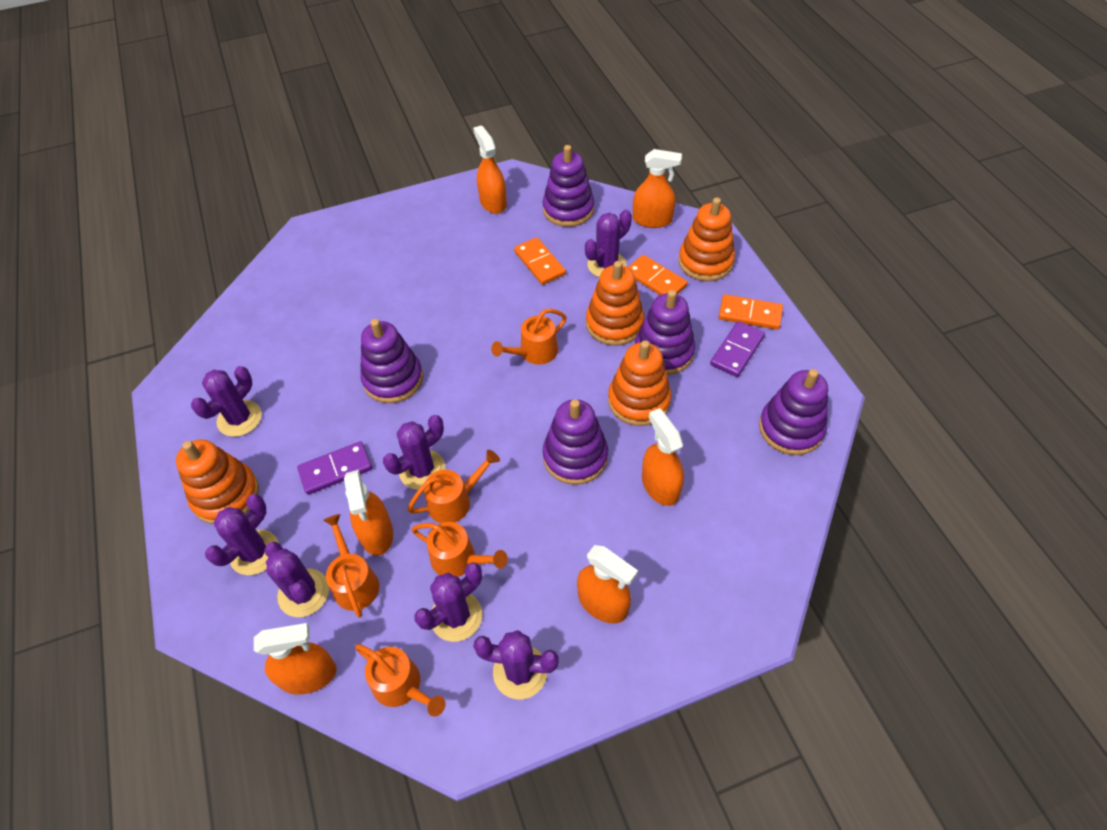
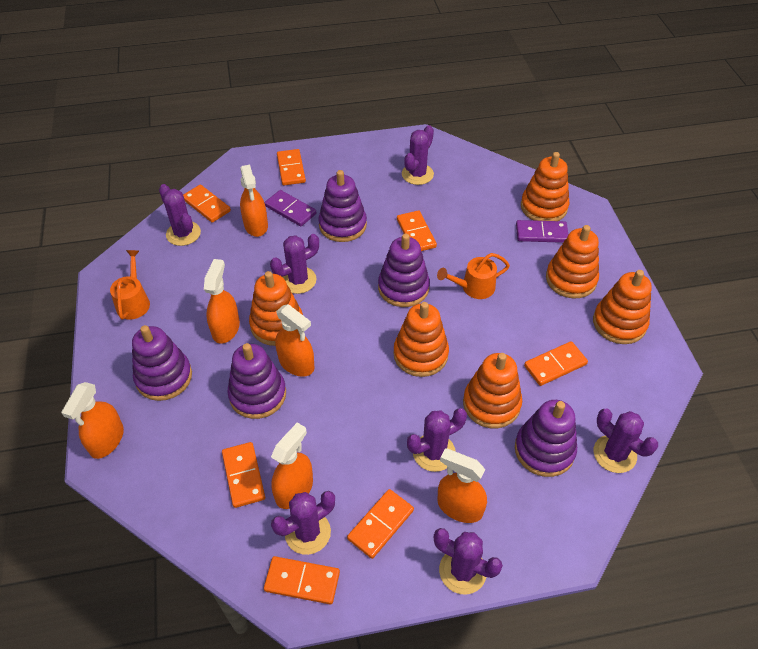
orange domino: [514,237,566,285] [628,255,688,295] [719,294,783,330] = 3 -> [183,185,231,223] [222,442,265,508] [264,556,340,604] [277,149,306,185] [347,489,414,559] [397,210,437,251] [524,341,588,386] = 7
orange stacking toy: [176,439,259,524] [586,261,644,346] [608,340,671,426] [678,197,735,281] = 4 -> [249,271,303,346] [393,302,449,377] [463,353,522,428] [521,152,569,221] [546,225,599,298] [593,270,652,344] = 6
orange watering can: [323,514,379,618] [355,644,445,717] [407,450,500,523] [411,522,508,577] [491,309,567,365] = 5 -> [110,250,150,320] [437,253,510,299] = 2

